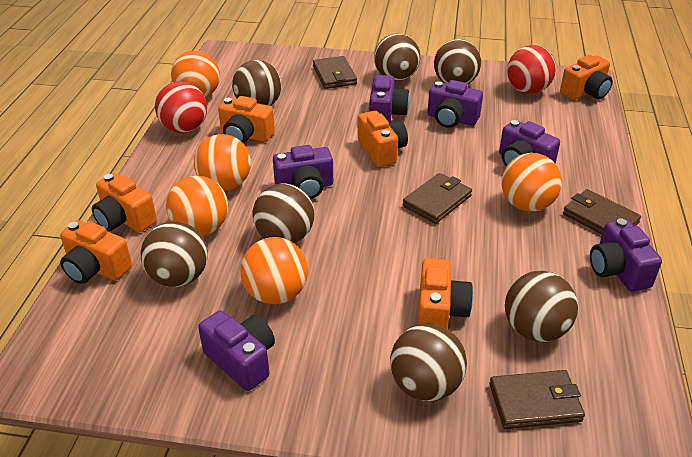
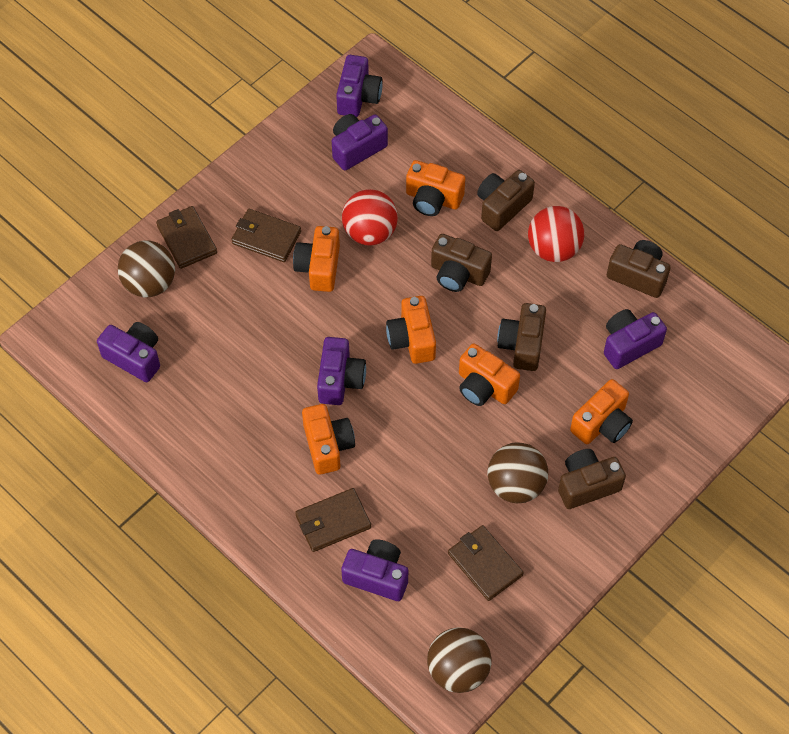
brown ball: [141,222,208,287] [232,60,282,106] [253,183,314,243] [374,34,420,81] [390,324,467,401] [434,39,481,84] [505,271,578,342] = 7 -> [118,241,175,297] [427,627,492,693] [488,443,548,503] = 3
brown camera: none = 0 -> [431,234,492,292] [477,170,535,231] [497,303,546,371] [558,449,626,509] [607,240,670,298] = 5
orange ball: [166,176,228,236] [171,50,220,98] [194,134,251,191] [240,237,308,304] [501,153,562,212] = 5 -> none = 0

